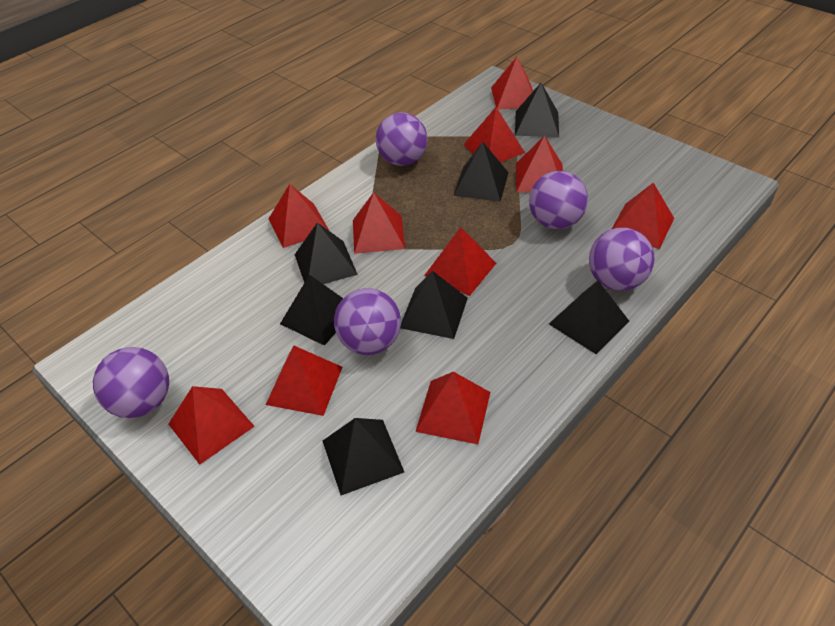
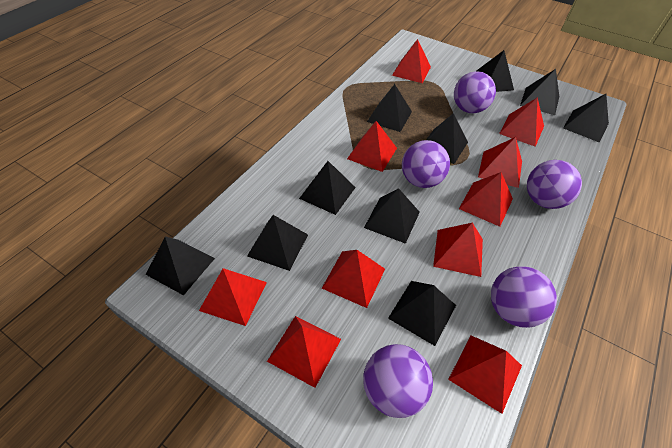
black pyramid: [280,275,343,346] [295,223,358,284] [323,418,404,495] [400,271,468,339] [453,142,509,202] [515,83,559,137] [549,280,629,354] = 7 -> [146,237,215,295] [247,215,308,271] [299,161,356,215] [364,188,420,244] [367,84,412,132] [388,281,456,346] [426,113,468,164] [477,50,514,92] [520,69,559,115] [563,94,609,143] = 10

